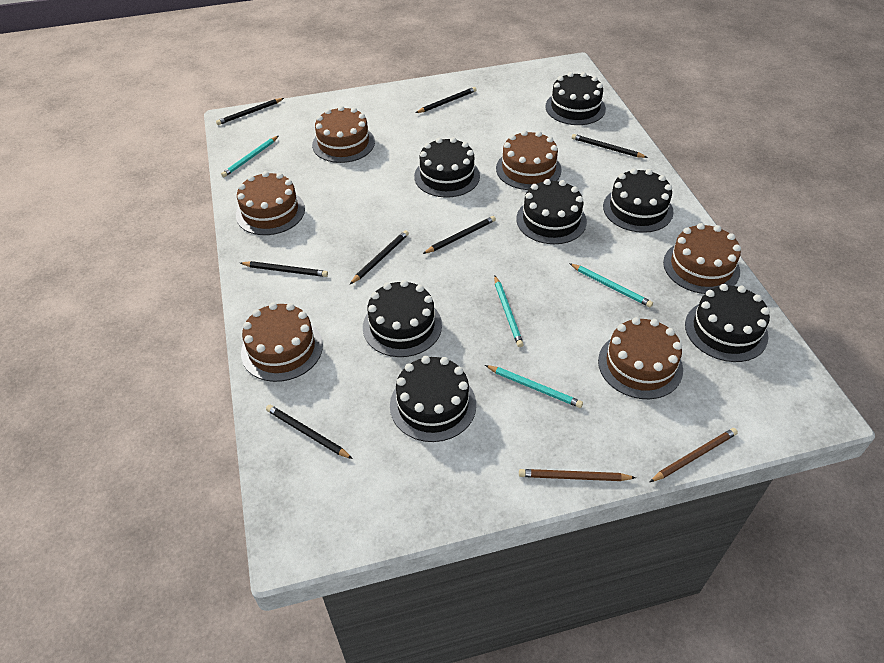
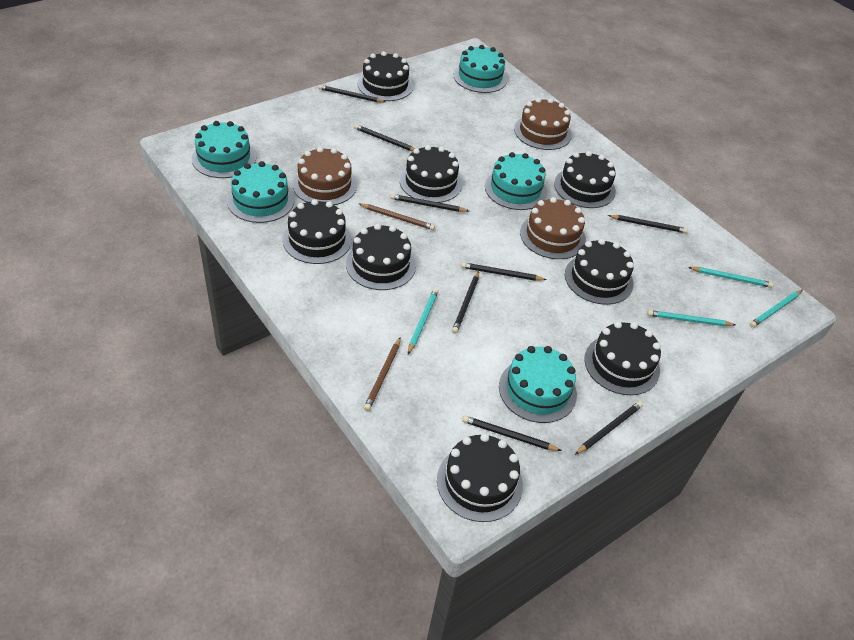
black cake: [363,280,442,357] [390,356,476,442] [414,137,480,198] [516,179,587,244] [545,72,606,125] [603,168,674,233] [685,284,770,362] = 7 -> [282,199,352,264] [346,224,416,290] [357,51,413,101] [400,145,462,203] [437,433,523,522] [554,151,616,208] [565,239,634,305] [584,321,661,395] = 8
black pencil: [216,98,284,125] [241,261,328,277] [266,405,353,459] [350,230,409,284] [416,87,476,113] [423,216,496,254] [572,134,648,158] = 7 -> [318,85,386,102] [354,124,415,151] [390,194,469,212] [452,271,479,334] [461,262,547,281] [462,416,562,451] [575,401,643,455] [608,215,688,233] = 8
brown cake: [236,171,305,235] [241,302,323,382] [312,106,375,163] [496,130,562,190] [598,317,683,399] [663,223,741,294] = 6 -> [292,147,357,205] [514,98,572,150] [520,197,586,259] = 3
turquoise cake: none = 0 -> [192,121,256,178] [227,161,295,223] [454,45,507,93] [485,152,547,210] [499,346,577,423] = 5

